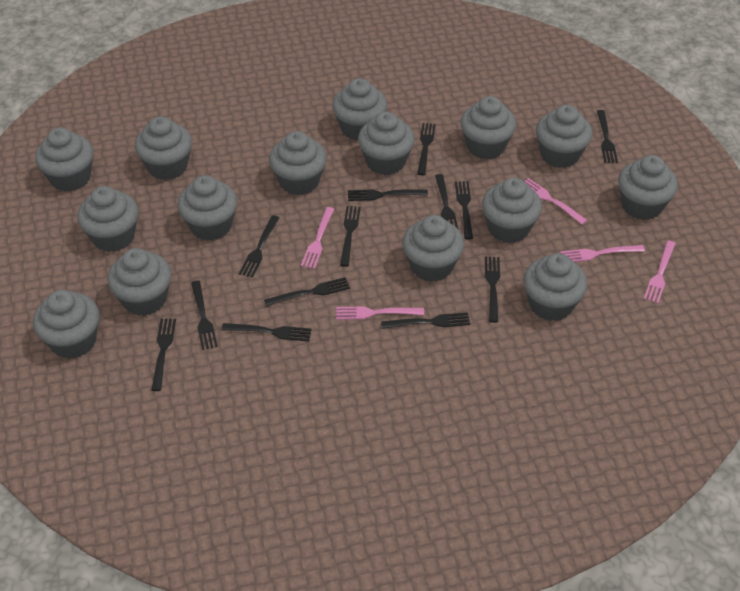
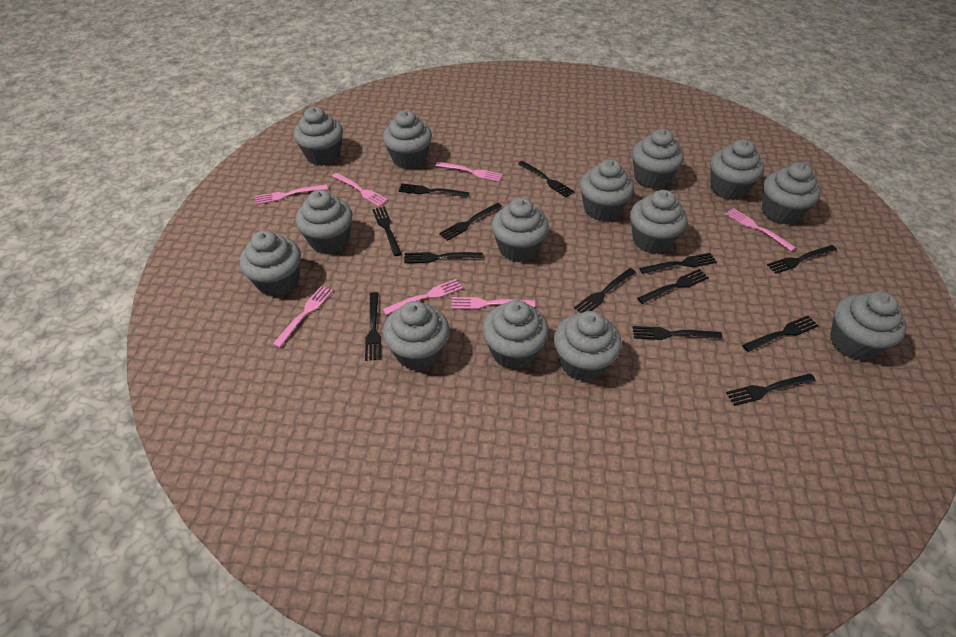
grey cupcake: [33,290,100,359] [35,127,93,192] [77,186,139,252] [107,248,172,316] [135,116,192,180] [177,175,238,241] [269,131,327,195] [332,78,387,140] [358,112,415,175] [402,215,464,282] [460,96,516,159] [482,178,542,243] [523,253,587,321] [536,105,592,168] [618,155,678,220] = 15 -> [239,230,301,297] [293,107,343,166] [295,190,353,254] [383,110,432,169] [383,301,449,371] [482,300,549,370] [491,198,549,262] [554,311,622,381] [580,159,634,221] [630,190,688,254] [632,129,684,189] [710,139,764,200] [762,162,821,225] [830,291,907,361] = 14
pink fork: [301,207,334,269] [336,306,424,320] [524,178,588,225] [560,245,645,262] [644,240,676,303] = 5 -> [255,184,328,205] [272,286,333,348] [332,173,388,206] [383,279,463,315] [435,162,503,182] [451,297,535,309] [725,208,796,251] = 7

